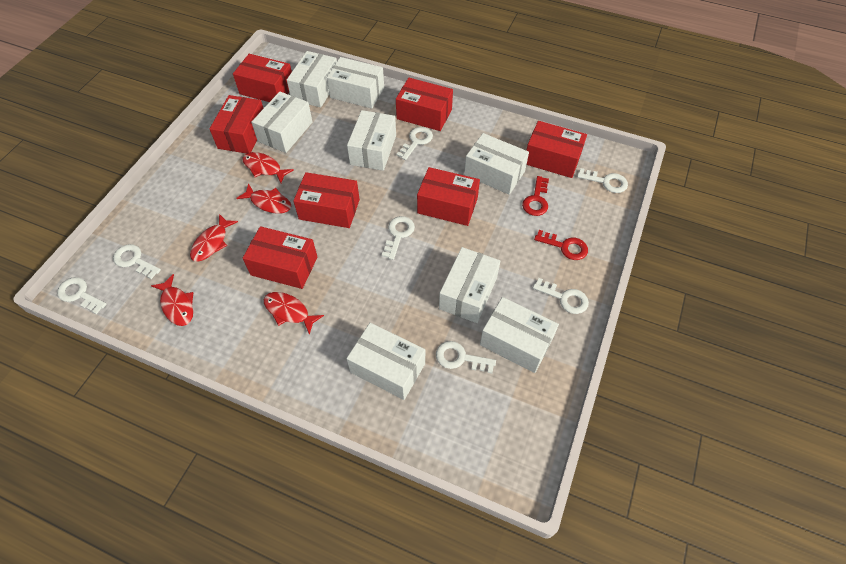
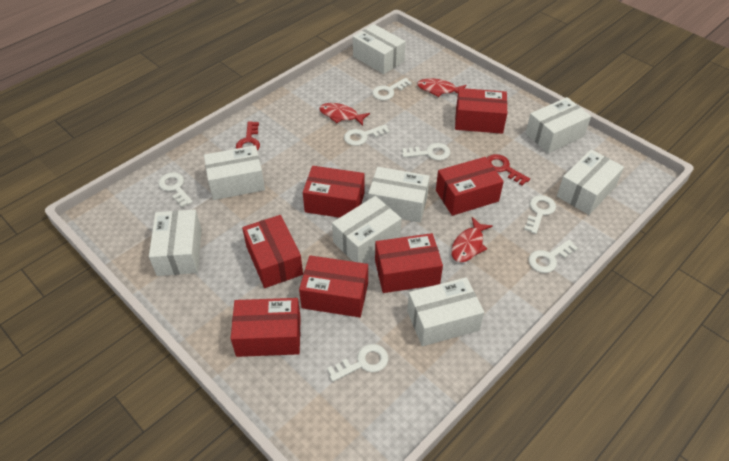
red fish: [151,274,193,326] [190,214,238,262] [236,183,291,214] [242,152,294,183] [264,292,324,335] = 5 -> [319,103,370,126] [417,78,467,97] [451,217,493,262] = 3

